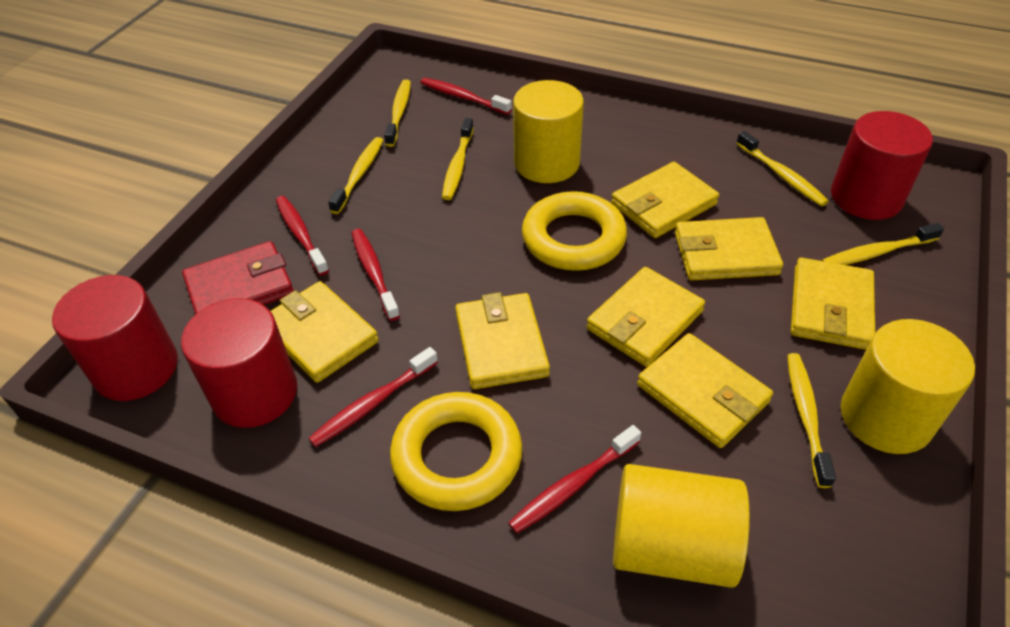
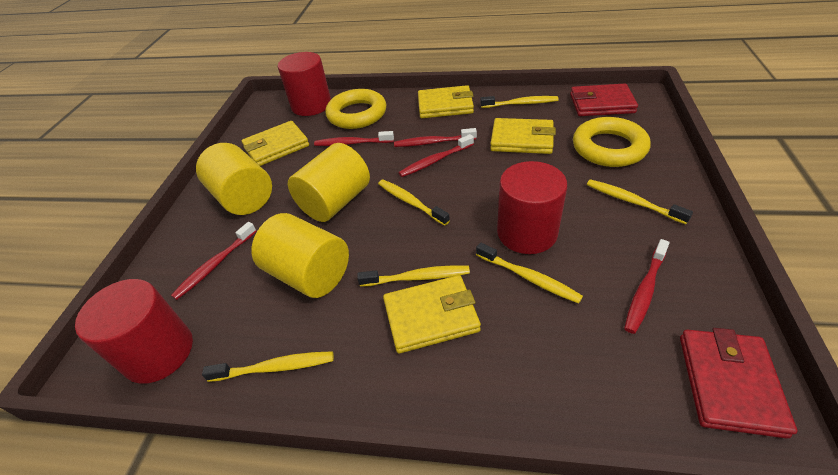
red wallet: [182,241,294,315] = 1 -> [570,83,638,116] [680,328,797,439] = 2
yellow wallet: [271,281,379,383] [455,292,550,389] [587,267,705,367] [611,162,719,238] [637,333,773,448] [675,217,783,280] [791,258,875,350] = 7 -> [242,121,309,166] [383,275,481,353] [418,85,474,118] [490,118,556,154] = 4

